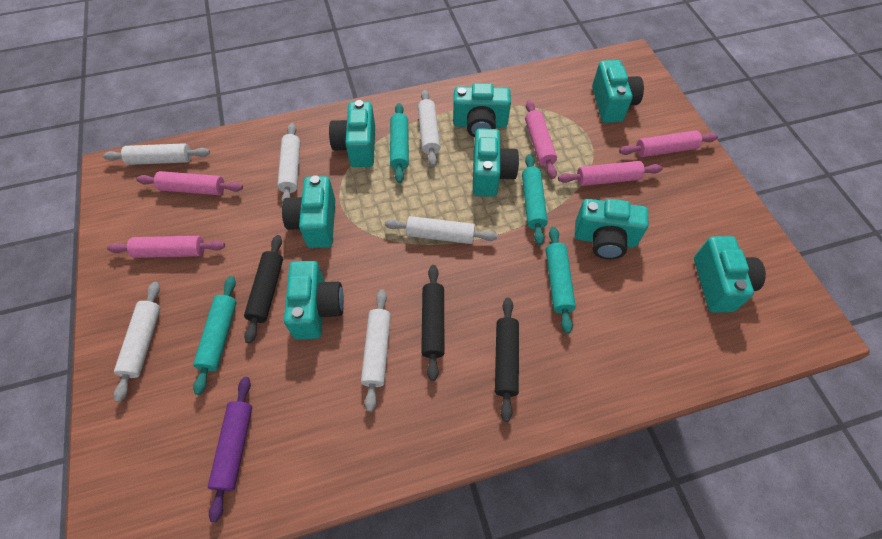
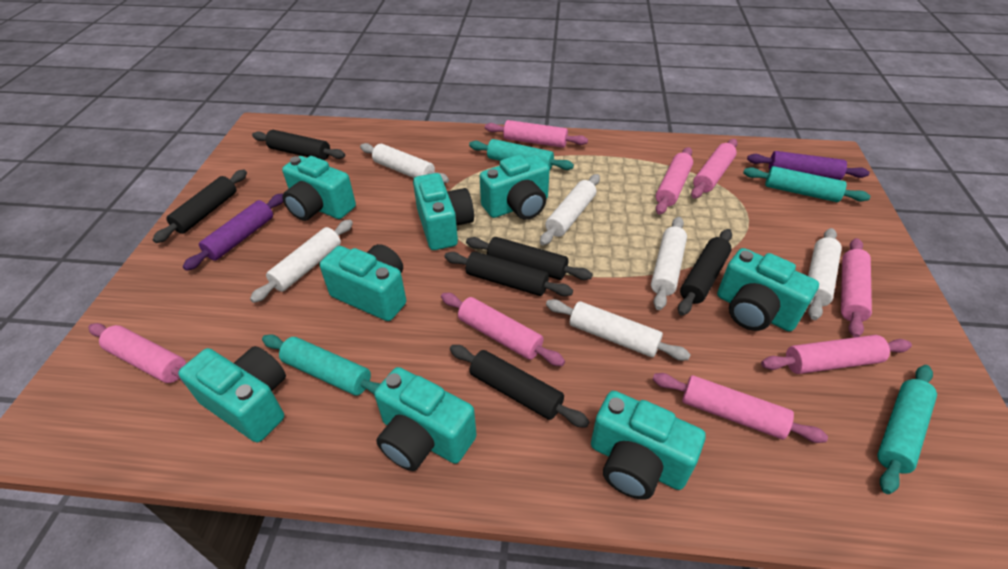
black rolling pin: [244,235,283,344] [421,265,445,381] [495,298,519,422] = 3 -> [153,170,247,243] [252,130,345,160] [444,251,573,296] [450,345,590,428] [466,237,593,280] [678,229,732,316] = 6
pink rolling pin: [107,236,225,258] [136,171,243,195] [525,100,557,179] [558,161,663,186] [619,130,718,157] = 5 -> [88,323,186,383] [441,293,565,366] [485,120,588,148] [652,373,828,443] [656,147,693,215] [691,139,738,199] [761,335,912,374] [841,238,872,337] = 8
purple rolling pin: [208,377,252,522] = 1 -> [183,193,283,271] [747,151,870,180] = 2

